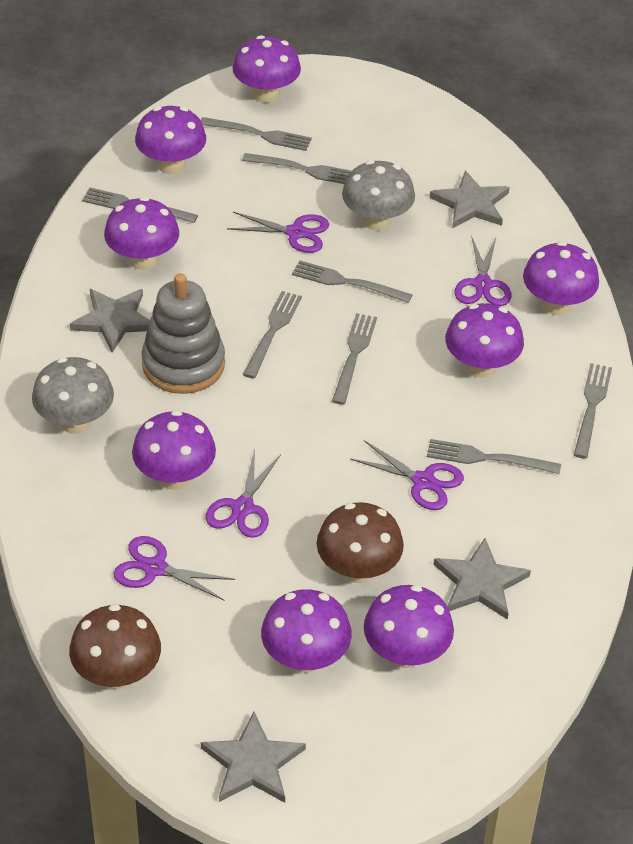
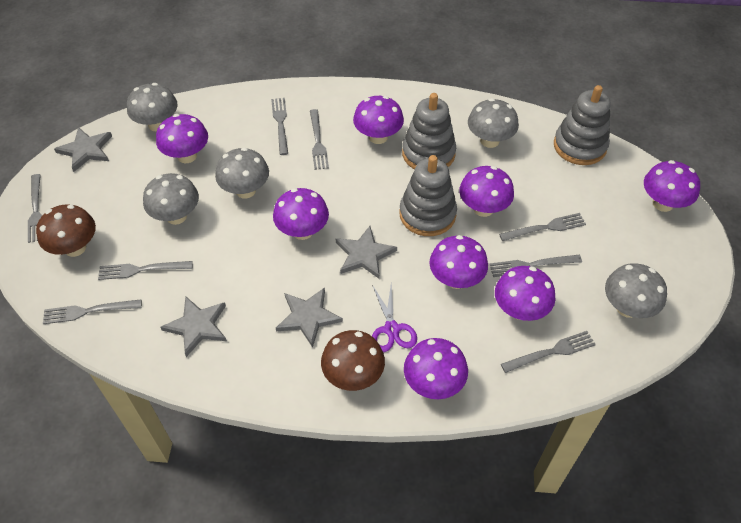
grey mushroom: [32,357,114,434] [342,160,415,231] = 2 -> [127,83,178,131] [143,173,199,225] [215,147,269,198] [468,98,519,148] [605,263,667,318] = 5
grey stacking toy: [141,273,225,394] = 1 -> [400,155,457,236] [402,93,456,169] [554,85,611,165] = 3
purple scissors: [113,536,235,600] [205,450,281,538] [227,212,329,253] [350,440,464,510] [454,236,511,306] = 5 -> [372,284,417,352] = 1

